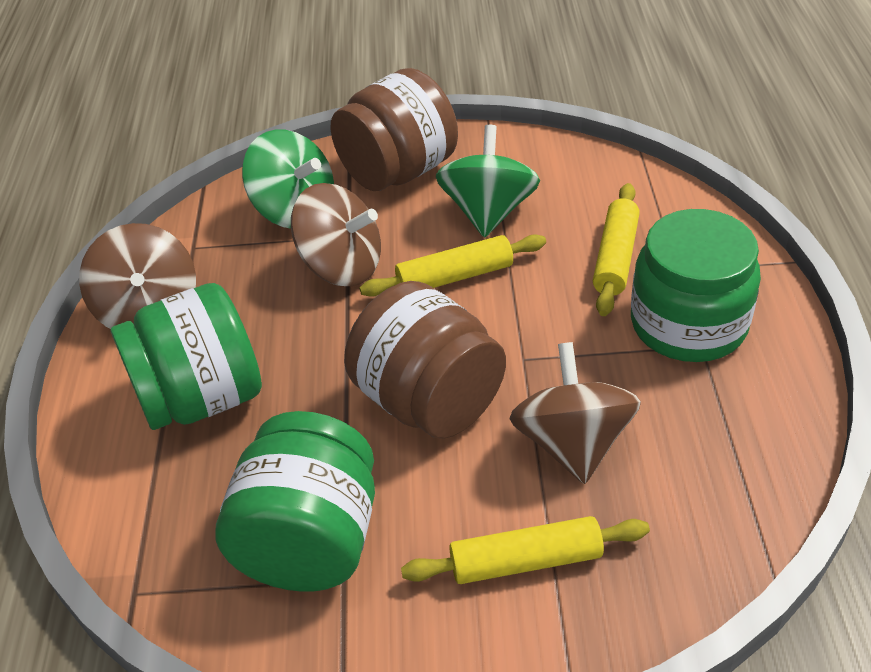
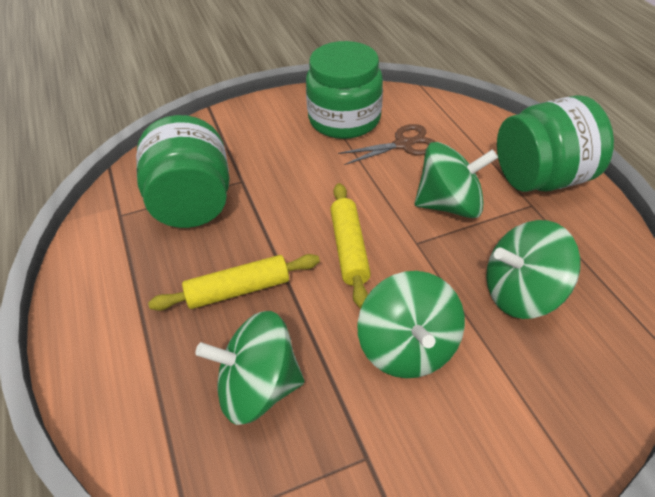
brown jar: [330,68,458,191] [344,281,506,439] = 2 -> none = 0
brown scissors: none = 0 -> [338,124,435,165] = 1
brown spinning top: [79,223,196,329] [291,183,381,286] [509,342,641,484] = 3 -> none = 0
green spinning top: [242,130,334,229] [436,125,540,238] = 2 -> [196,311,305,425] [357,271,465,378] [415,142,498,218] [486,220,581,319] = 4
yellow rolling pin: [360,234,546,297] [401,516,650,584] [593,183,640,316] = 3 -> [148,254,320,311] [330,183,371,308] = 2

